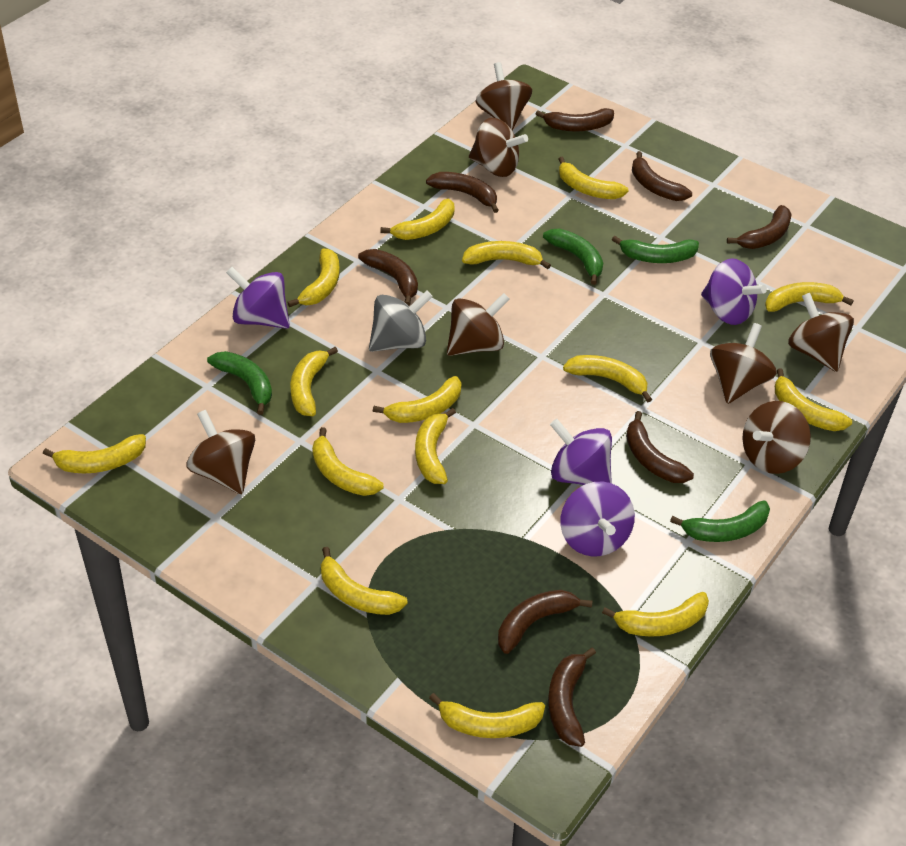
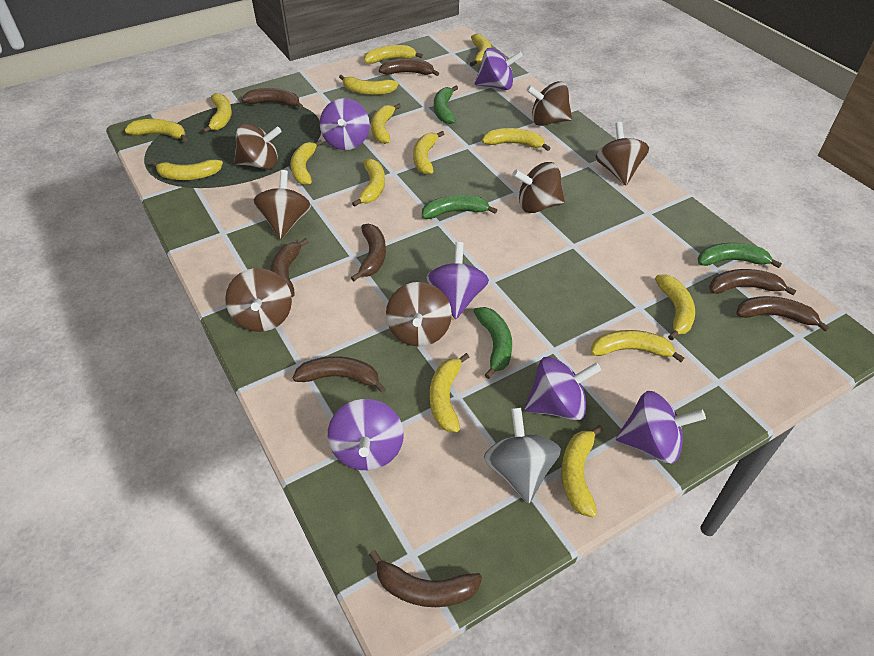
purple spinning top: [226,267,290,329] [550,419,612,485] [560,482,635,557] [701,258,767,325] = 4 -> [320,98,370,150] [328,399,404,470] [426,242,489,319] [475,48,523,90] [525,356,601,420] [616,391,706,464] = 6

